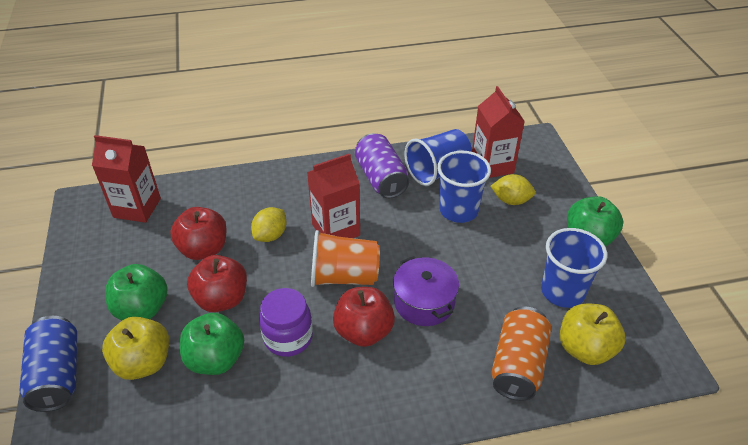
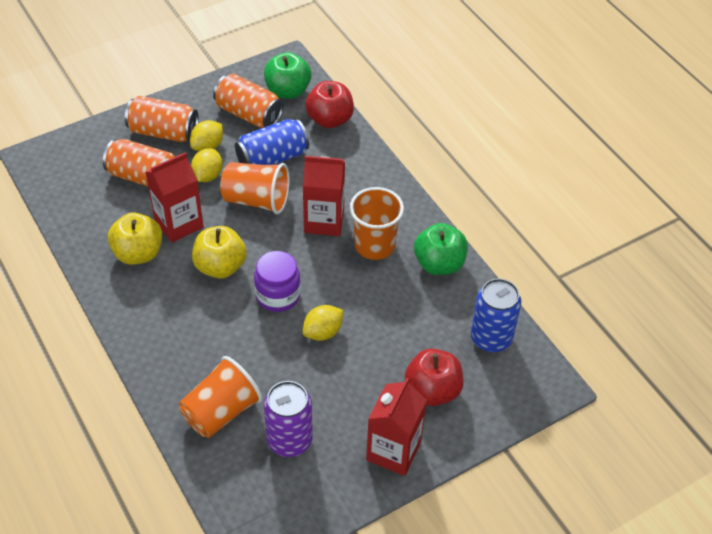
blue can: [19,316,77,412] = 1 -> [235,119,309,165] [471,278,521,353] = 2
blue cup: [404,129,472,186] [437,151,491,223] [541,228,607,308] = 3 -> none = 0
green apple: [105,264,168,320] [180,313,244,375] [567,196,623,247] = 3 -> [264,52,311,99] [414,223,468,275] = 2
orange can: [491,306,552,401] = 1 -> [103,139,175,186] [125,96,199,142] [213,74,284,128] = 3
orange cup: [311,230,380,287] = 1 -> [179,356,262,438] [220,162,290,214] [350,187,404,260] = 3
purple pot: [393,256,459,326] = 1 -> none = 0
red apple: [170,207,227,260] [187,255,247,312] [333,287,395,347] = 3 -> [305,81,354,128] [405,349,463,406] = 2
yellow lemon: [251,207,286,242] [491,174,535,205] = 2 -> [190,120,223,151] [191,148,223,182] [303,305,343,341] = 3

